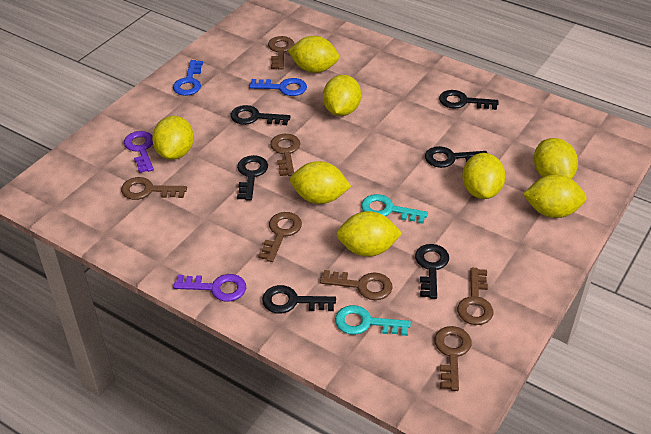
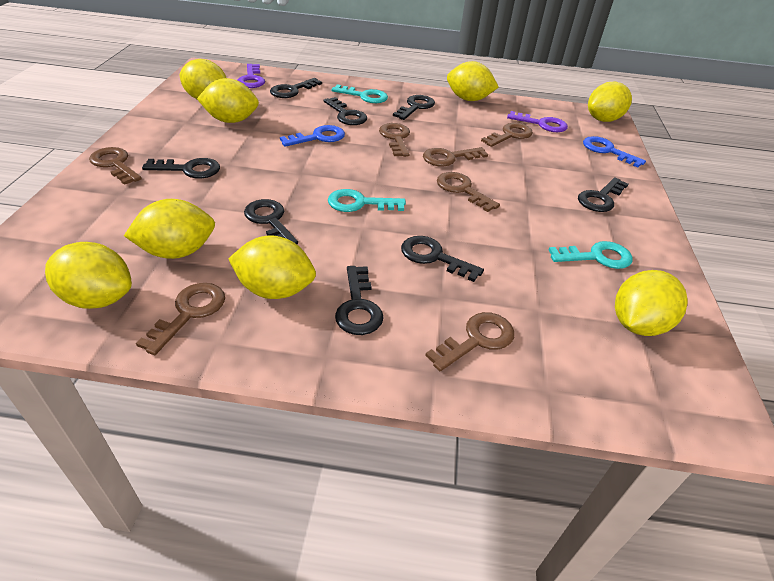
black key: [231,105,290,125] [237,155,268,201] [262,285,336,313] [415,244,449,299] [425,146,487,168] [439,90,499,110] = 6 -> [142,158,220,179] [244,199,298,244] [270,78,322,98] [324,97,367,125] [335,266,384,335] [393,95,435,120] [401,236,484,282] [578,177,628,212] = 8
turquoise key: [335,305,411,336] [361,194,428,224] = 2 -> [328,189,406,212] [332,84,388,103] [549,241,633,269] = 3

